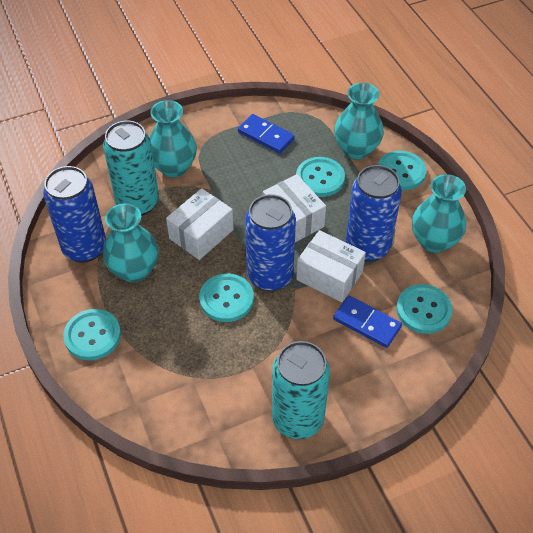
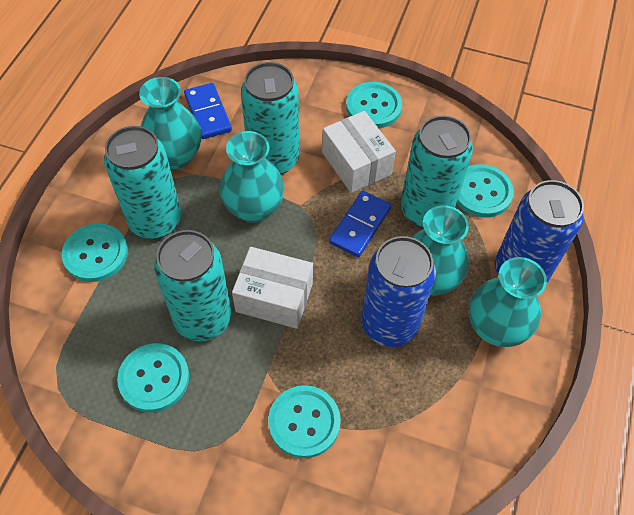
blue can: [43,166,106,263] [245,194,296,291] [346,165,402,262] = 3 -> [361,236,436,347] [495,180,584,282] = 2
turquoise can: [103,121,159,216] [272,341,330,439] = 2 -> [104,126,181,239] [154,230,232,341] [241,62,299,175] [401,115,473,228] = 4
white box: [166,188,234,260] [263,174,326,242] [296,230,366,302] = 3 -> [232,247,313,329] [322,111,396,193] = 2

